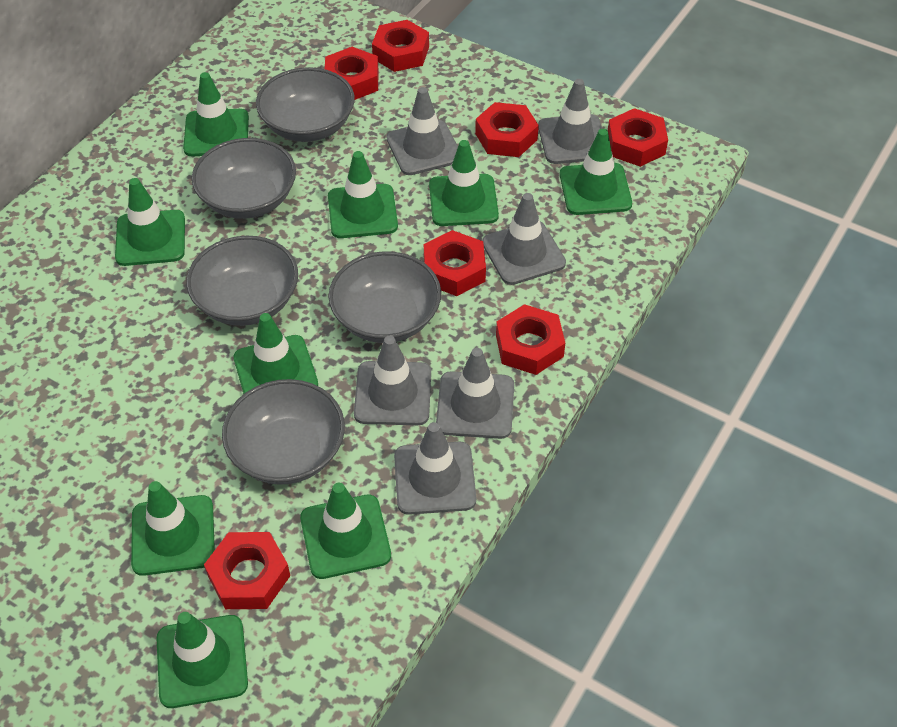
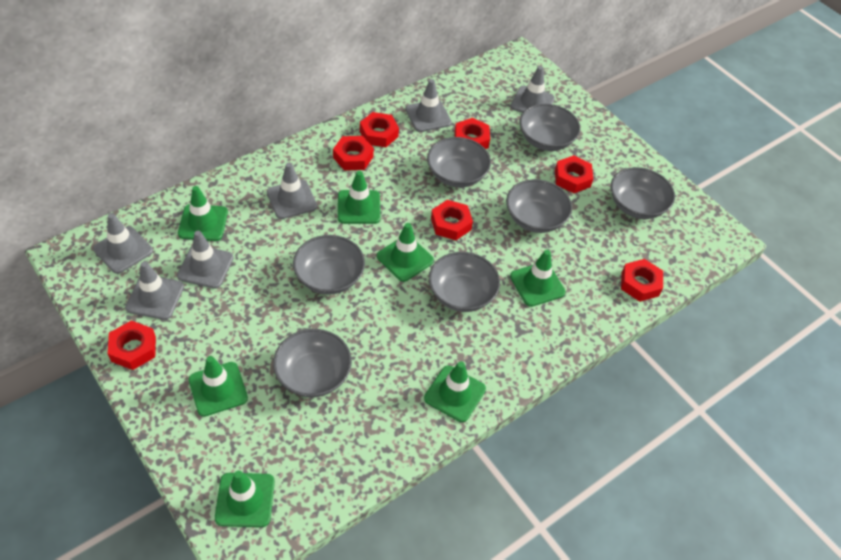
green traffic cone: [115,178,185,266] [131,481,215,576] [156,612,248,708] [183,72,249,156] [233,313,318,394] [300,483,391,579] [328,151,398,238] [429,140,499,226] [560,129,632,215] = 9 -> [178,186,228,241] [189,356,248,417] [215,471,275,527] [338,171,381,224] [377,223,434,282] [424,361,486,422] [510,250,566,307] = 7
grey bowl: [186,236,298,326] [192,138,296,219] [222,379,345,485] [256,67,355,142] [329,251,441,343] = 5 -> [273,329,352,397] [293,235,365,295] [427,137,491,188] [429,252,500,312] [506,179,572,233] [519,104,580,151] [611,167,675,219] = 7

